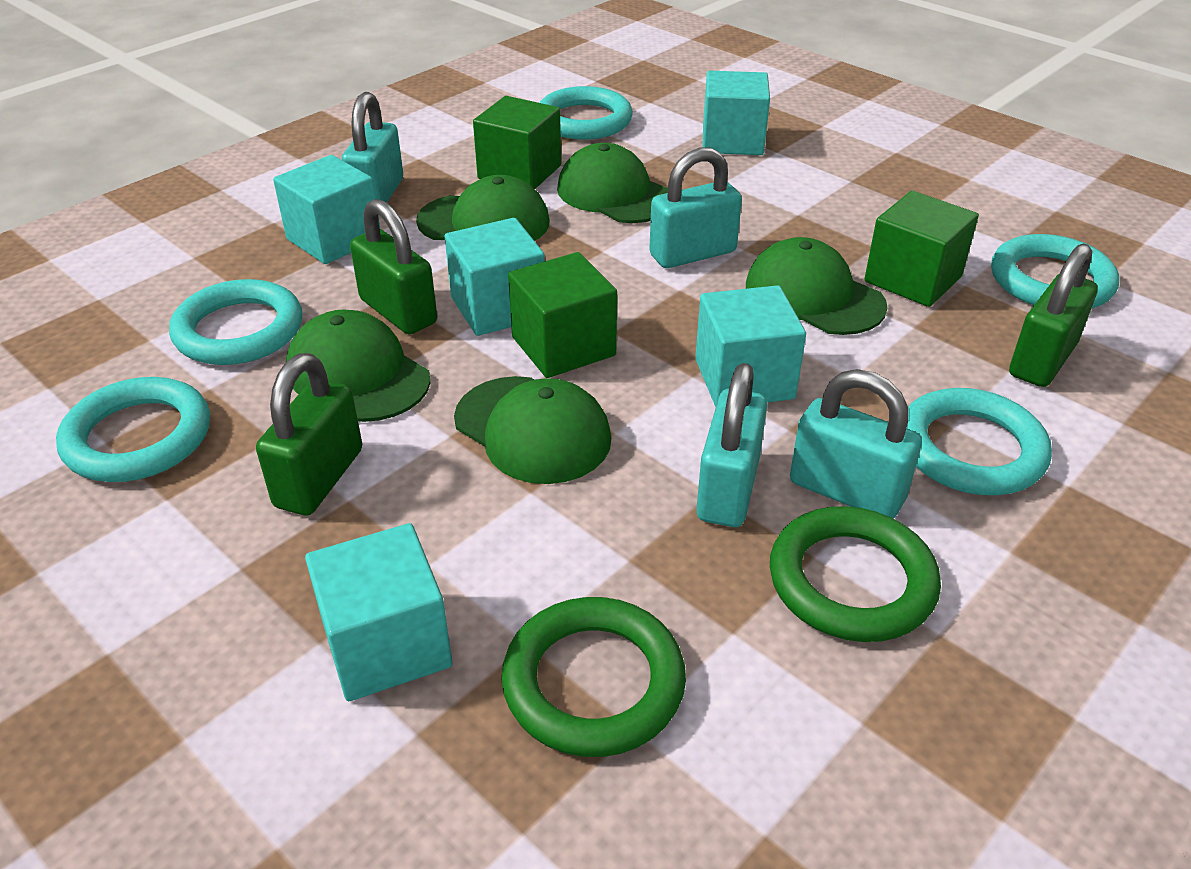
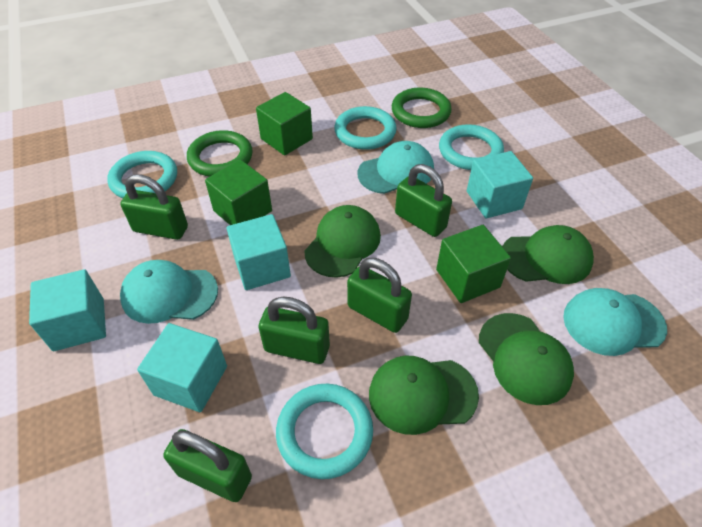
green cap: [286,309,430,422] [416,175,549,241] [454,376,611,484] [557,143,668,223] [746,237,888,335] = 5 -> [304,205,381,278] [369,355,479,435] [479,313,574,405] [502,225,594,284] = 4
green padlock: [256,353,362,515] [350,199,437,334] [1009,243,1098,387] = 3 -> [120,174,188,240] [163,429,252,502] [258,297,330,364] [347,258,412,333] [395,164,452,237] = 5
turquoise cap: none = 0 -> [120,260,218,324] [358,141,434,194] [563,288,667,356] = 3
turquoise cube: [273,155,380,264] [305,523,452,701] [445,218,545,336] [695,285,806,407] [703,71,770,155] = 5 -> [29,269,106,351] [137,323,227,412] [226,214,291,290] [467,151,533,219] = 4
turquoise padlock: [341,92,403,202] [649,147,742,268] [696,363,767,527] [790,369,922,519] = 4 -> none = 0
turquoise ring: [56,377,210,482] [169,279,303,365] [539,86,633,140] [907,388,1052,495] [991,234,1119,309] = 5 -> [107,151,177,198] [276,384,373,479] [334,106,397,150] [439,124,504,170] = 4

